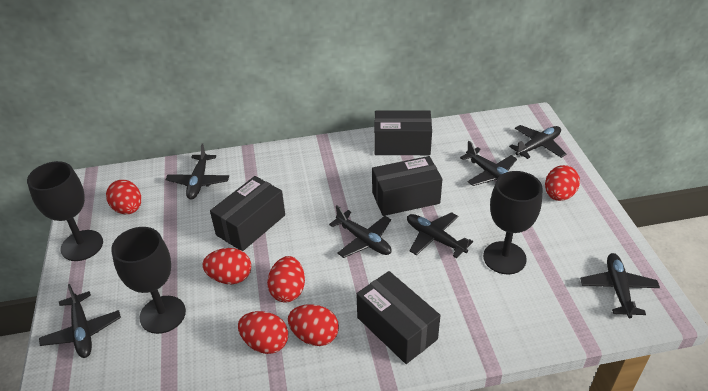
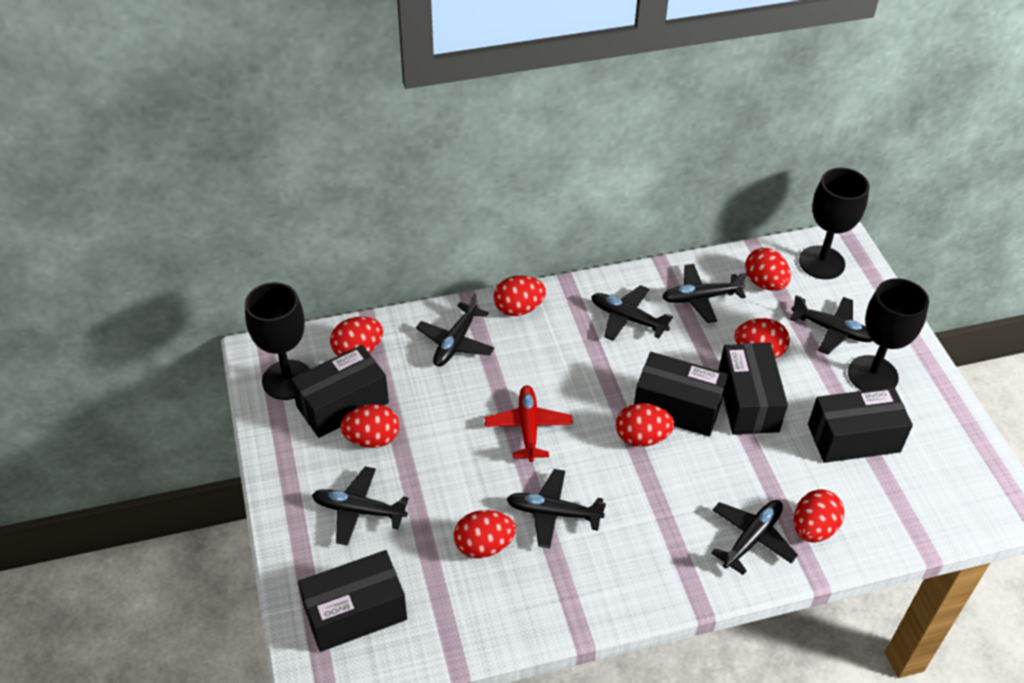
black box: [210,176,285,251] [356,271,441,364] [372,156,442,216] [374,110,432,155] = 4 -> [291,345,389,438] [298,550,407,652] [634,352,728,437] [718,343,788,435] [808,387,913,463] = 5
red egg: [106,180,141,214] [202,248,251,284] [238,311,288,354] [267,256,305,302] [288,304,339,346] [545,165,580,201] = 6 -> [330,317,383,356] [340,404,399,448] [454,510,516,558] [494,275,546,316] [616,403,675,447] [735,318,790,358] [745,248,791,291] [794,489,844,542] = 8
red plane: none = 0 -> [485,385,573,462] = 1

